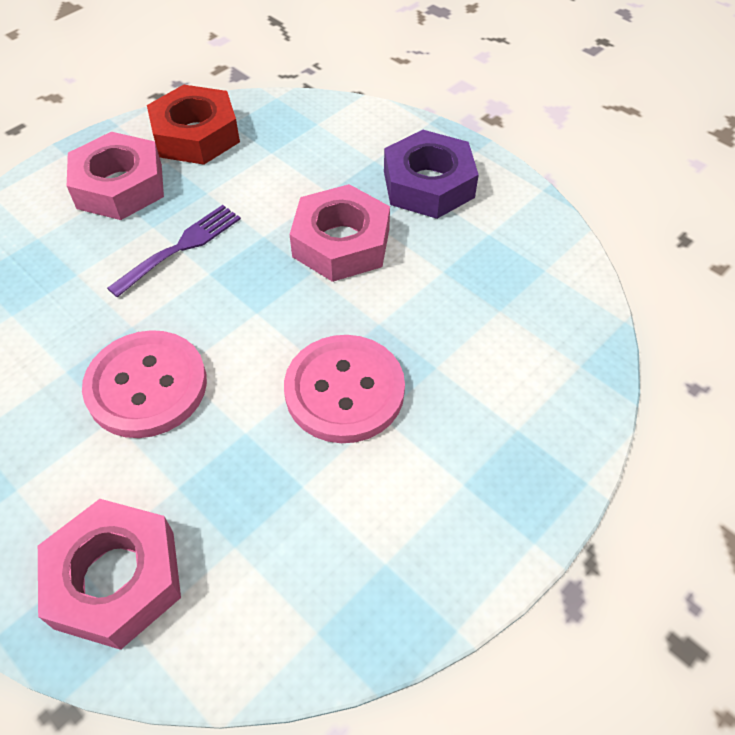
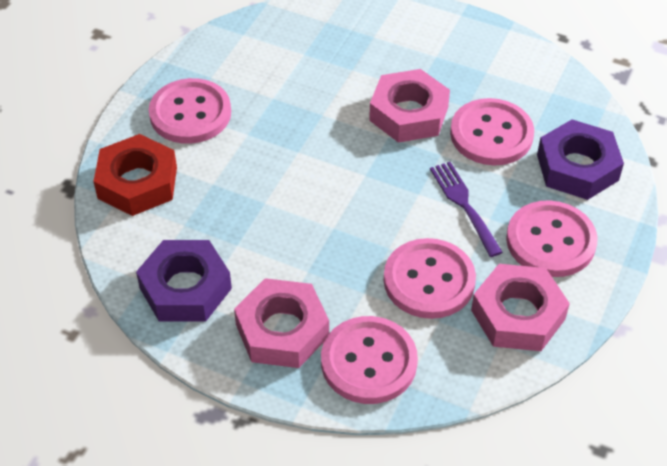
pink button: [82,330,207,438] [284,335,405,443] = 2 -> [149,78,231,144] [321,316,418,404] [384,238,476,319] [450,98,534,165] [506,200,598,277] = 5
purple nut: [384,130,479,219] = 1 -> [136,240,232,322] [537,120,624,200] = 2

